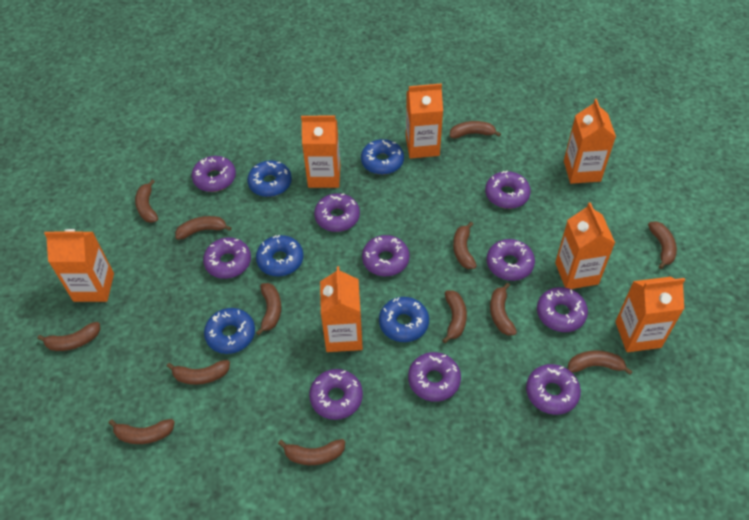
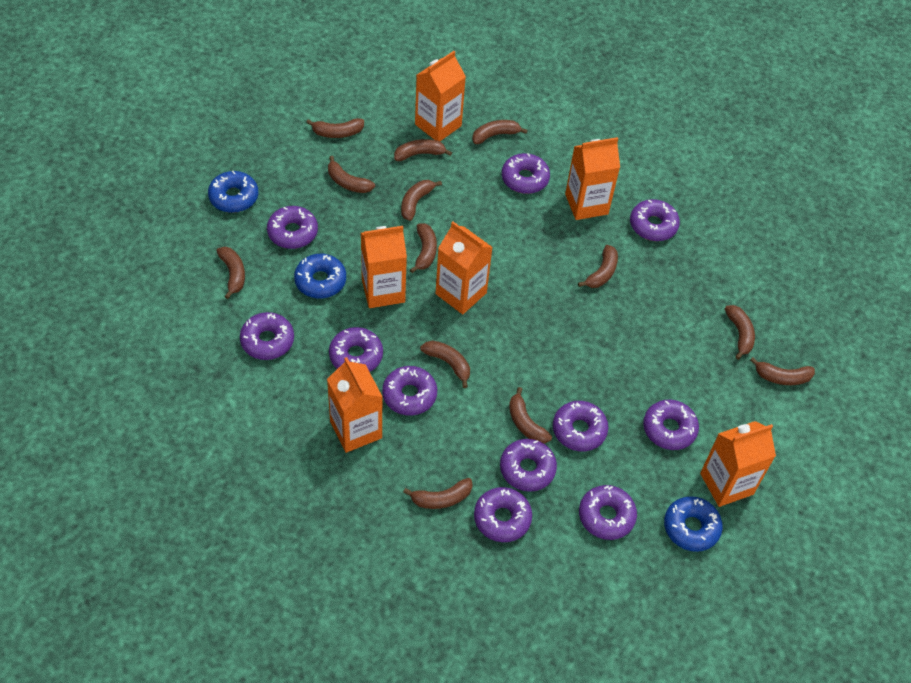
blue donut: [204,308,255,354] [247,160,292,197] [256,235,304,276] [361,139,404,175] [379,297,429,342] = 5 -> [208,171,258,213] [294,254,346,298] [664,496,723,552] = 3
orange carton: [44,229,114,302] [301,116,340,188] [320,266,363,352] [406,83,443,159] [555,202,615,289] [564,99,616,184] [615,277,685,352] = 7 -> [327,357,383,453] [361,226,407,308] [415,51,466,141] [435,221,493,314] [565,137,620,220] [700,421,776,507] = 6
purple donut: [192,156,236,192] [203,237,251,279] [309,369,363,420] [314,193,360,232] [362,235,410,276] [408,352,461,402] [485,171,531,209] [487,239,535,281] [526,364,581,415] [537,287,588,332] = 10 -> [240,312,294,360] [267,206,318,249] [329,327,383,372] [382,366,437,416] [474,487,532,542] [500,439,557,492] [502,153,550,194] [553,401,608,451] [579,485,637,540] [630,199,680,241] [643,400,699,450] = 11

